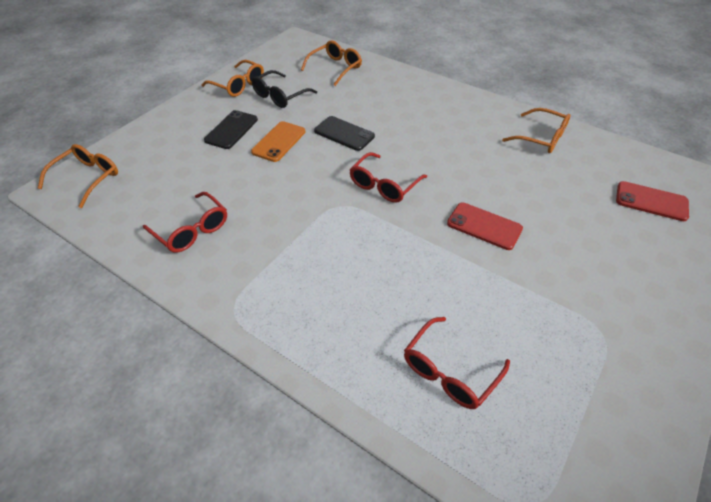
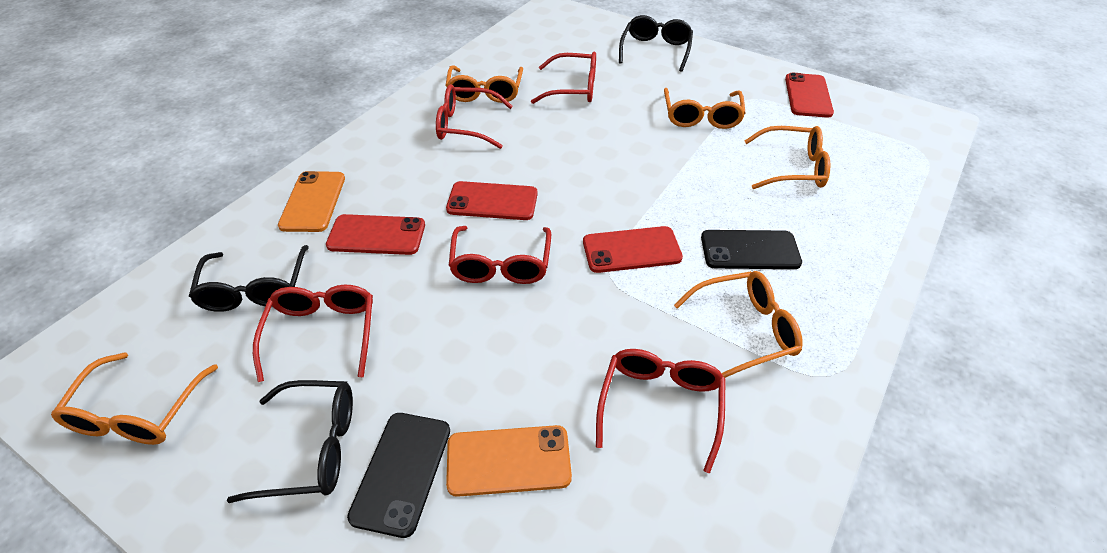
black glasses: [251,70,317,108] = 1 -> [189,245,309,312] [227,380,353,503] [619,15,693,72] = 3
orange glasses: [38,144,118,208] [202,60,264,97] [301,40,362,86] [502,108,570,153] = 4 -> [51,352,218,445] [445,65,523,103] [664,88,746,129] [674,271,803,378] [745,126,830,189] = 5
orange phone: [251,121,305,162] = 1 -> [278,171,345,232] [446,425,572,497] = 2
red glasses: [143,192,227,253] [350,152,427,203] [404,317,510,409] = 3 -> [253,285,373,382] [436,84,513,149] [449,226,551,284] [531,52,596,104] [596,349,726,473] = 5
red phone: [447,203,523,250] [616,181,689,221] = 2 -> [326,214,425,255] [446,181,538,220] [583,226,683,273] [785,73,834,118] = 4

